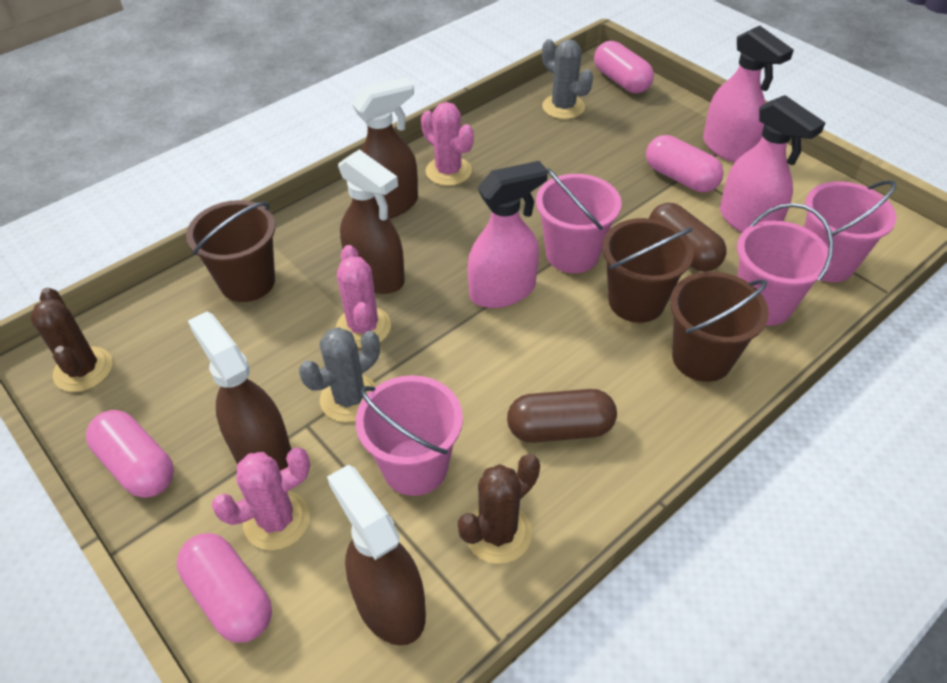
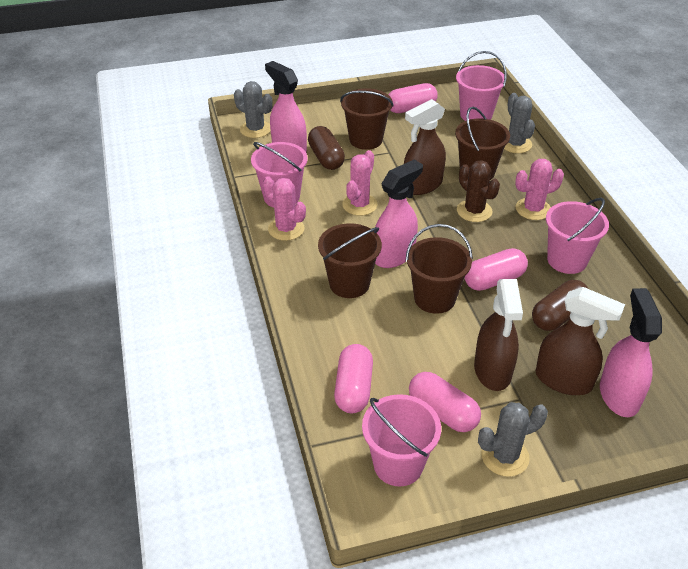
brown bucket: [186,200,275,302] [602,218,694,323] [670,271,769,382] = 3 -> [318,223,382,298] [340,88,394,150] [406,224,473,314] [455,106,510,180] = 4
brown cactus: [30,288,112,392] [458,454,540,564] = 2 -> [457,160,500,222] = 1
brown spray bottle: [188,312,292,471] [327,465,426,645] [338,149,405,294] [352,77,418,219] = 4 -> [404,99,446,195] [474,279,523,391] [536,287,625,395] = 3
grey cactus: [299,327,380,422] [542,39,593,119] = 2 -> [234,81,273,138] [478,402,548,477] [504,93,535,153] = 3

